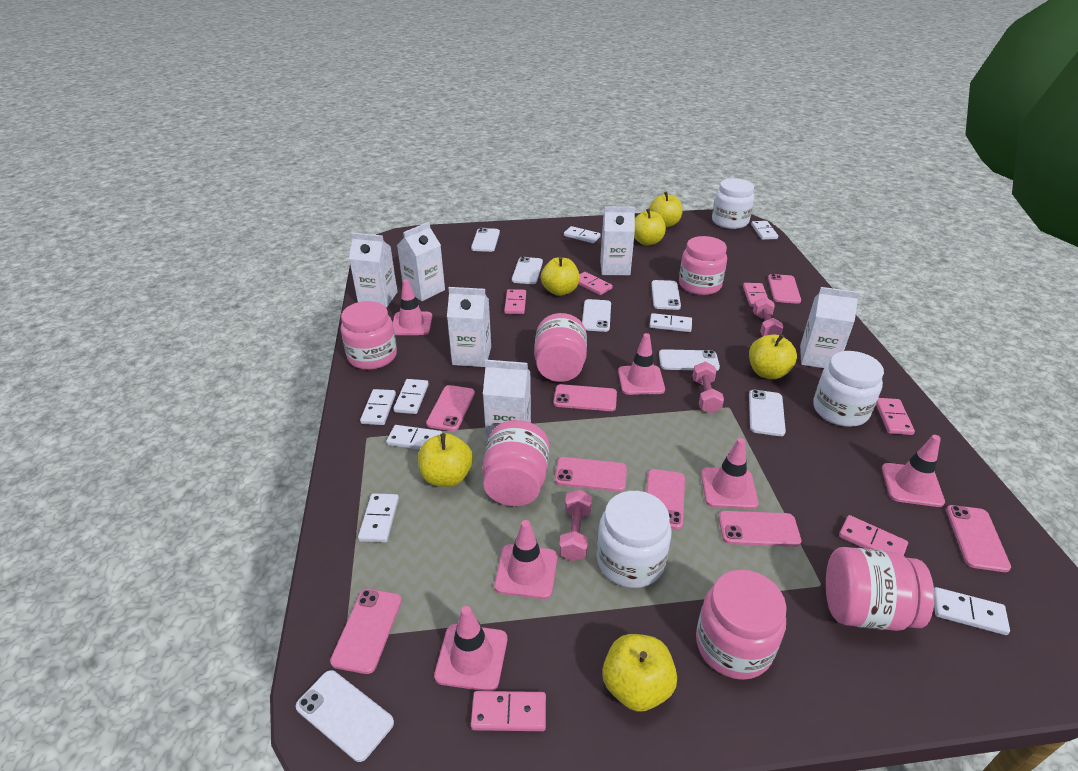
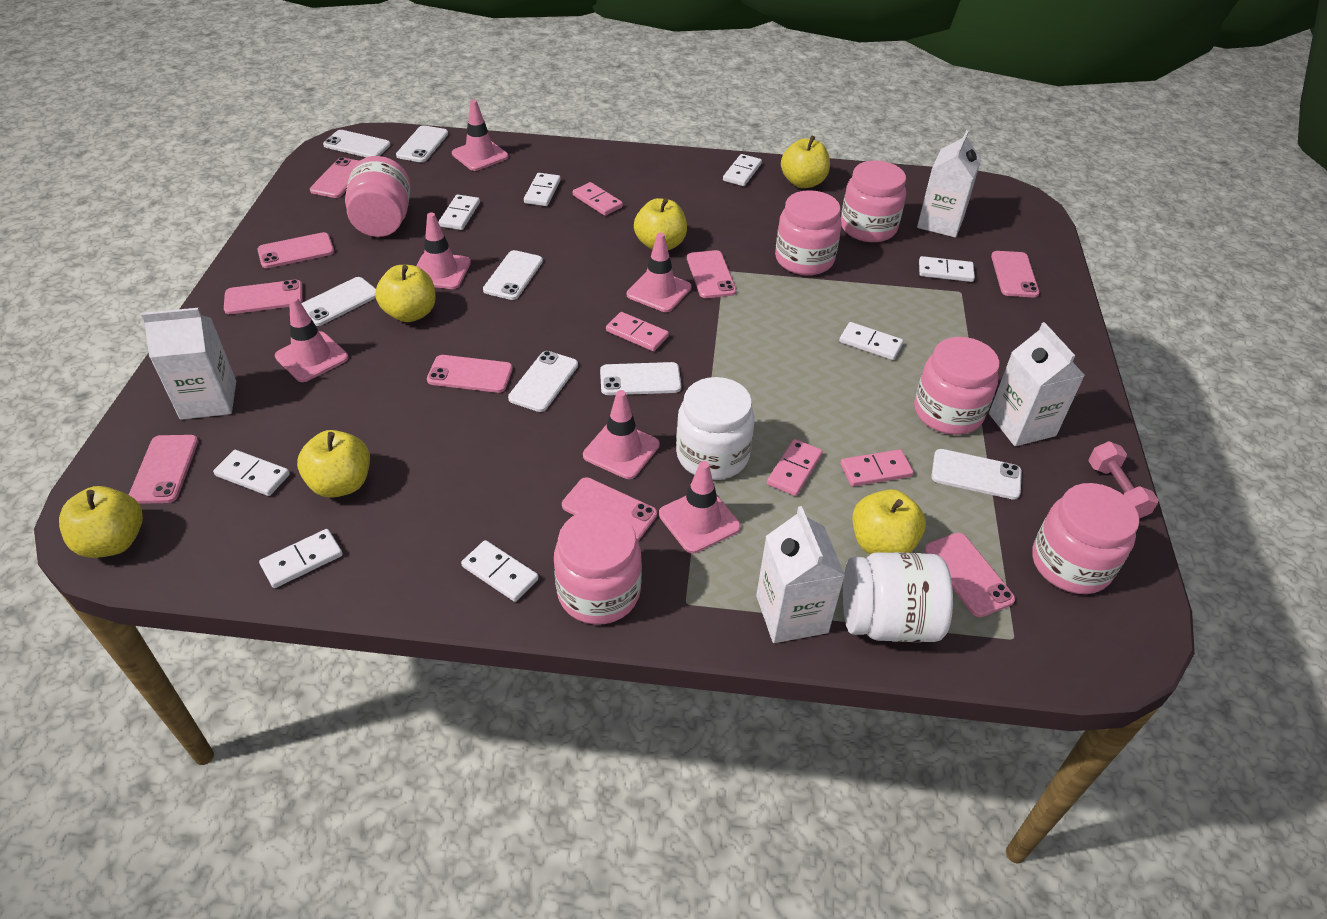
pink domino: [471,691,546,731] [504,289,526,314] [579,272,613,295] [743,283,768,307] [839,515,908,556] [876,398,915,435] = 6 -> [573,182,623,216] [606,312,669,351] [767,439,823,496] [841,449,913,487] = 4
pink dumbbell: [559,489,592,561] [692,362,724,413] [753,297,783,336] = 3 -> [1089,441,1158,519] = 1
pink phone: [330,589,402,674] [426,385,475,431] [554,384,617,411] [555,457,627,492] [646,469,685,529] [718,511,801,547] [768,274,801,304] [946,505,1011,572] = 8 -> [129,435,198,504] [224,280,303,314] [257,232,334,268] [310,157,359,198] [427,355,513,393] [562,477,657,541] [687,250,736,298] [924,533,1015,617] [991,251,1039,297] = 9
white carton: [349,233,398,308] [397,222,445,301] [447,287,491,367] [483,360,531,444] [600,206,635,275] [800,287,860,368] = 6 -> [141,308,236,420] [756,506,845,643] [917,130,981,238] [989,322,1085,446] = 4
white jar: [597,491,672,588] [712,178,754,229] [813,351,884,427] = 3 -> [676,377,755,480] [843,552,953,642] = 2

